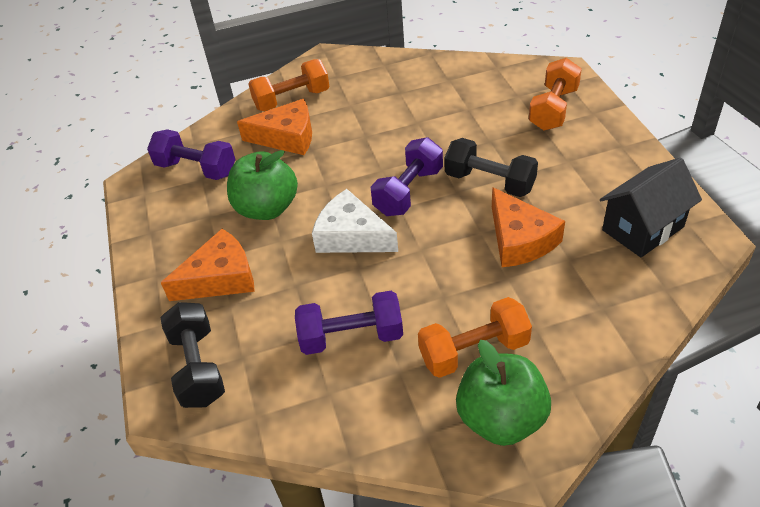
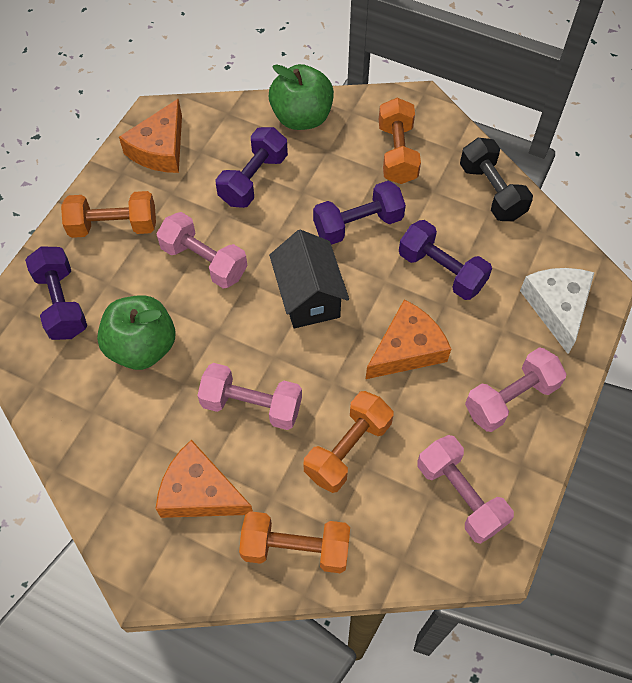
black dumbbell: [160,302,225,408] [444,138,538,197] = 2 -> [460,138,533,221] = 1
orange dumbbell: [248,59,330,112] [418,297,532,378] [529,58,582,131] = 3 -> [61,191,156,238] [239,511,350,573] [304,391,393,493] [379,98,421,184] = 4
pink dumbbell: none = 0 -> [157,212,247,289] [197,363,302,430] [417,435,514,544] [465,347,567,432] = 4
purple dumbbell: [147,129,236,180] [295,291,403,355] [371,137,443,216] = 3 -> [25,246,87,340] [215,127,288,208] [313,181,406,245] [399,220,492,300] = 4

